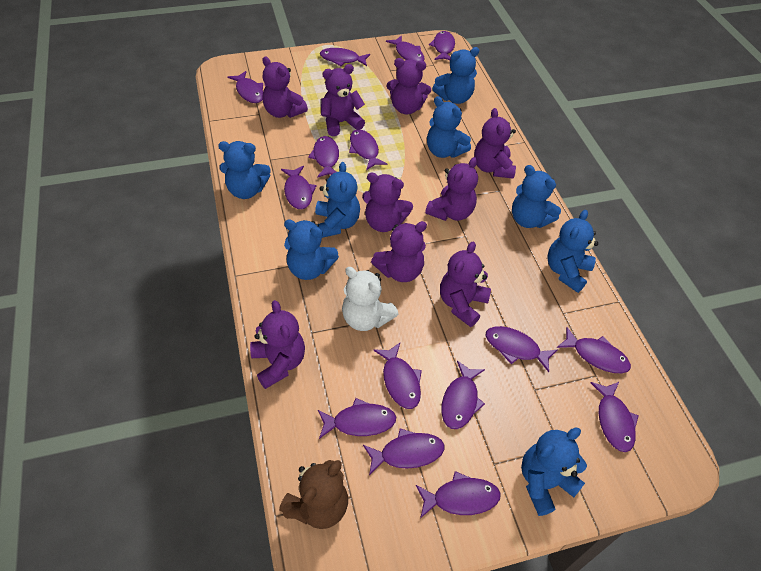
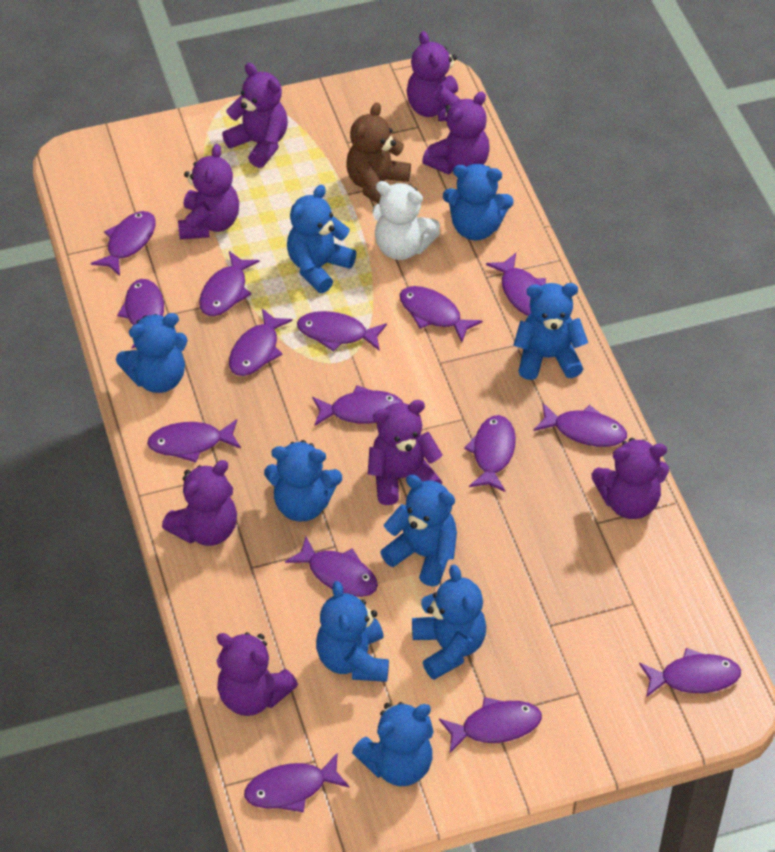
blue teddy bear: [218,141,271,199] [284,219,339,280] [315,162,360,238] [427,96,471,158] [432,47,479,104] [512,165,561,228] [521,428,587,516] [547,210,598,293] = 8 -> [116,313,188,393] [264,440,342,522] [287,185,356,293] [316,581,389,682] [352,702,434,786] [380,475,457,587] [412,564,486,680] [443,164,514,240] [513,283,588,380] = 9
purple teddy bear: [250,300,305,389] [262,56,308,118] [321,64,365,136] [362,172,413,232] [371,221,427,282] [387,58,431,114] [425,157,478,221] [440,242,491,327] [474,108,516,179] = 9 -> [162,460,237,546] [178,144,239,239] [217,632,298,716] [222,63,288,168] [368,400,443,505] [407,31,460,121] [422,92,489,174] [592,438,669,519] = 8

